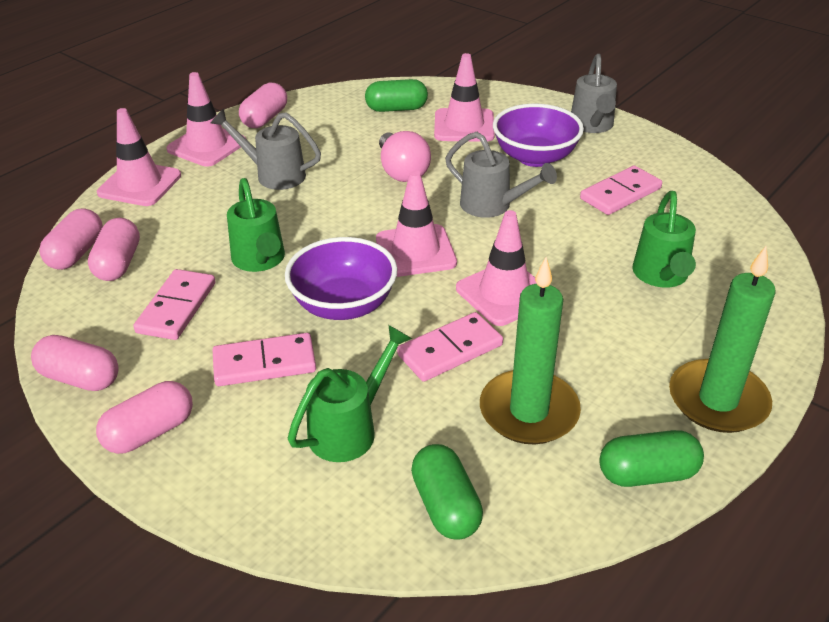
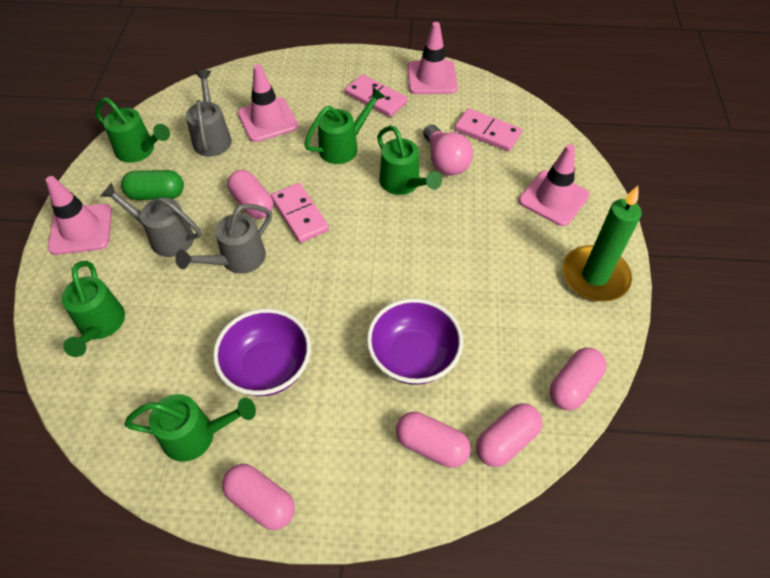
green candle: [480,257,581,445] [669,246,776,433] = 2 -> [562,186,642,302] = 1
green capsule: [365,79,428,112] [411,444,483,540] [599,430,704,487] = 3 -> [121,170,184,200] = 1
green watering can: [227,178,285,272] [288,325,412,462] [633,191,696,288] = 3 -> [61,261,125,357] [95,97,170,163] [124,394,256,462] [304,87,385,164] [377,126,442,195] = 5
pink domino: [133,269,216,340] [213,333,316,386] [397,312,503,382] [580,166,662,215] = 4 -> [271,183,329,243] [345,74,408,117] [455,108,522,152] = 3
pink traffic cone: [97,108,181,206] [166,72,246,167] [376,170,457,277] [434,53,495,142] [456,210,537,326] = 5 -> [46,176,112,255] [238,64,298,142] [408,22,458,94] [519,144,589,226] = 4

